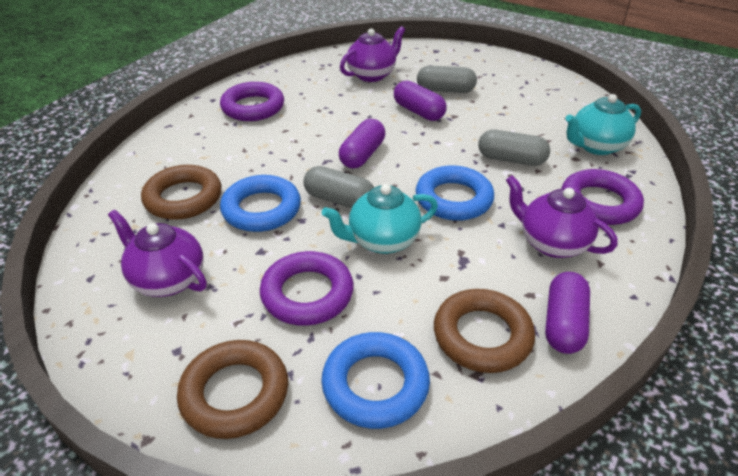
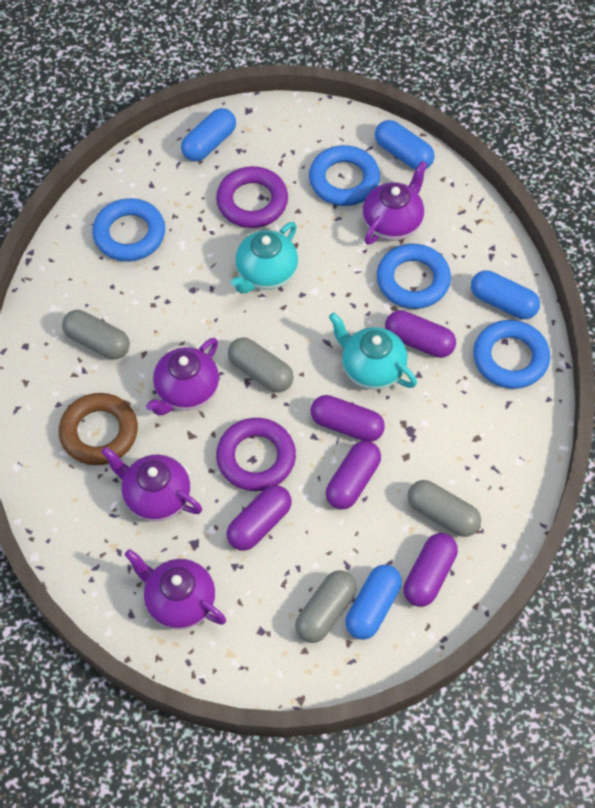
blue capsule: none = 0 -> [181,108,236,162] [346,564,402,640] [375,120,434,170] [471,270,540,319] = 4
blue ring: [220,175,301,232] [321,332,430,429] [415,165,494,221] = 3 -> [92,198,165,261] [309,145,380,206] [377,244,451,309] [473,320,550,389] = 4
brown ring: [141,165,222,220] [177,340,288,439] [434,289,535,373] = 3 -> [59,393,138,465] = 1
grey capsule: [303,166,374,208] [417,66,477,93] [478,130,550,166] = 3 -> [62,310,130,359] [228,337,294,393] [295,570,357,643] [408,480,481,537] = 4
purple capsule: [339,119,385,168] [394,80,447,121] [545,272,590,354] = 3 -> [227,485,292,551] [311,395,385,442] [326,441,381,509] [385,310,456,358] [404,533,458,607] = 5
purple ring: [220,82,284,121] [260,251,354,326] [561,169,644,225] = 3 -> [216,166,288,228] [216,418,296,491] = 2
purple teapot: [108,210,207,297] [340,26,405,82] [506,175,618,258] = 3 -> [101,447,202,522] [125,549,226,630] [146,338,219,416] [363,161,427,245] = 4

